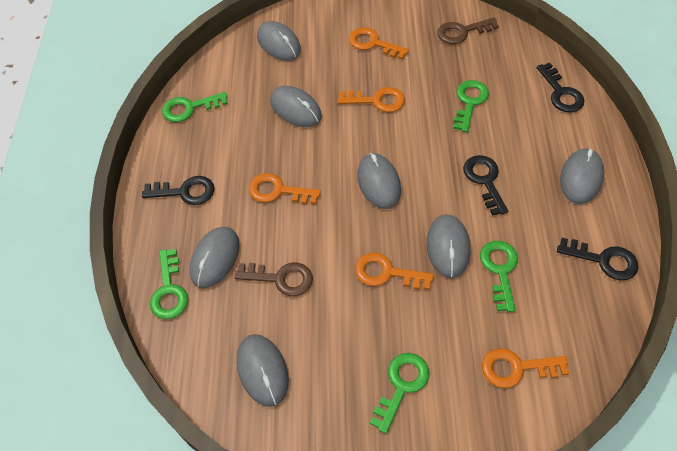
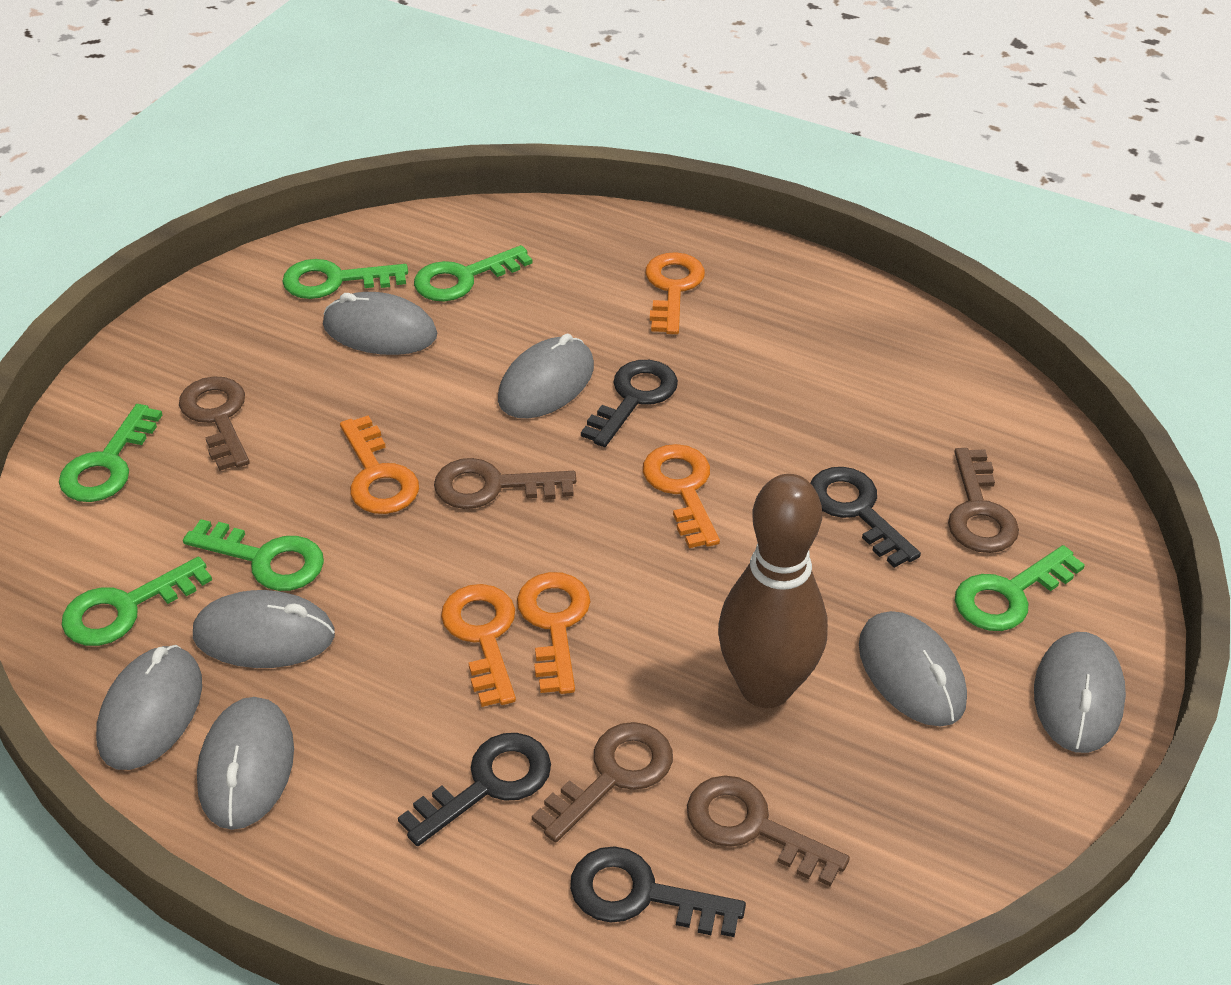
brown bowling pin: none = 0 -> [718,474,828,708] = 1
brown key: [234,262,313,296] [437,17,499,44] = 2 -> [179,376,249,471] [434,458,576,509] [532,722,673,843] [687,775,850,887] [948,448,1019,553] = 5
green key: [150,249,188,319] [162,92,228,122] [370,353,429,434] [454,80,489,132] [480,241,518,312] = 5 -> [59,404,162,502] [62,557,212,646] [183,519,324,591] [282,259,408,299] [414,245,533,301] [955,545,1085,631] = 6

